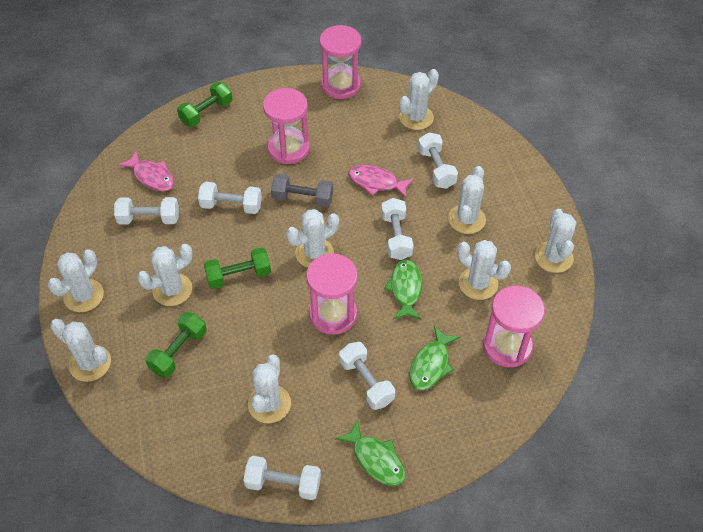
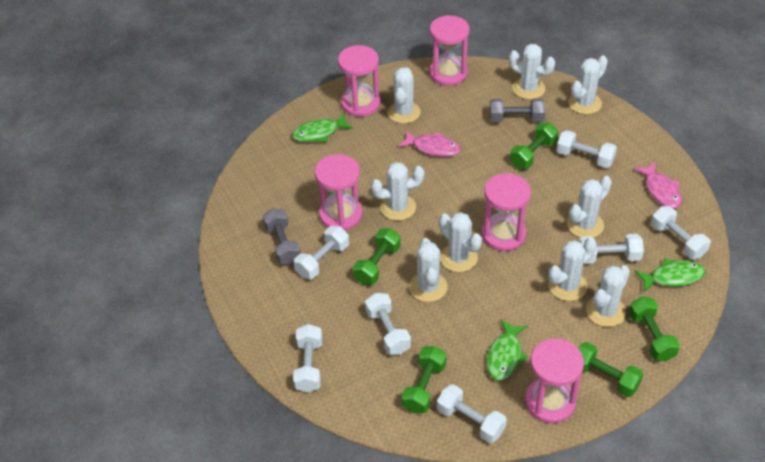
green dumbbell: [145,312,207,378] [177,82,233,127] [204,247,271,289] = 3 -> [353,228,401,285] [402,346,447,413] [510,123,558,169] [578,342,644,397] [629,297,680,361] = 5
grey dumbbell: [271,173,333,208] = 1 -> [263,208,301,265] [490,99,545,122] = 2
pink hourglass: [263,88,310,164] [306,253,358,335] [320,25,362,99] [483,285,545,367] = 4 -> [315,154,362,230] [338,45,380,117] [429,15,470,86] [482,173,531,251] [525,339,584,423] = 5
white dumbbell: [114,197,179,224] [198,182,262,214] [243,456,321,500] [339,342,395,410] [381,198,413,260] [418,132,458,189] = 6 -> [293,324,322,393] [294,226,349,279] [365,293,411,355] [437,384,507,443] [556,130,617,168] [579,234,644,264] [651,206,711,259] = 7

